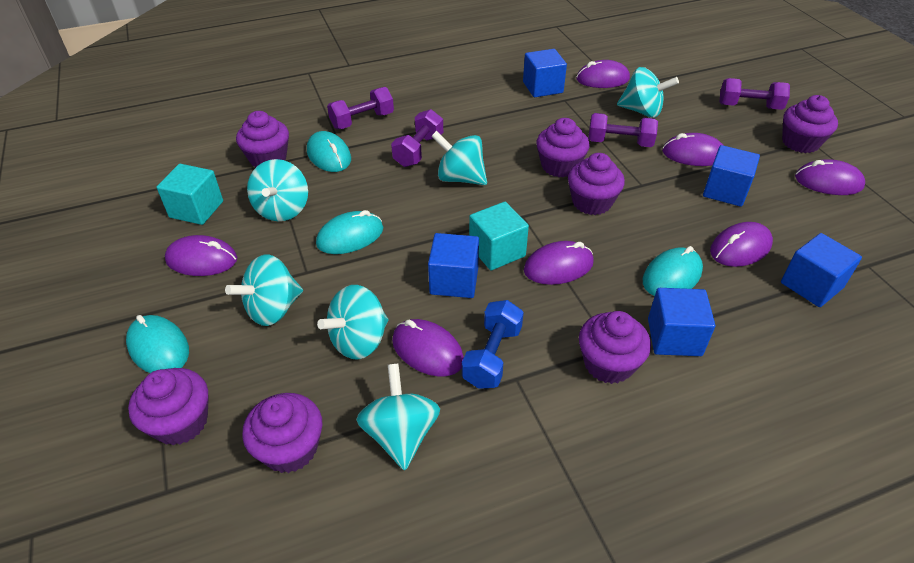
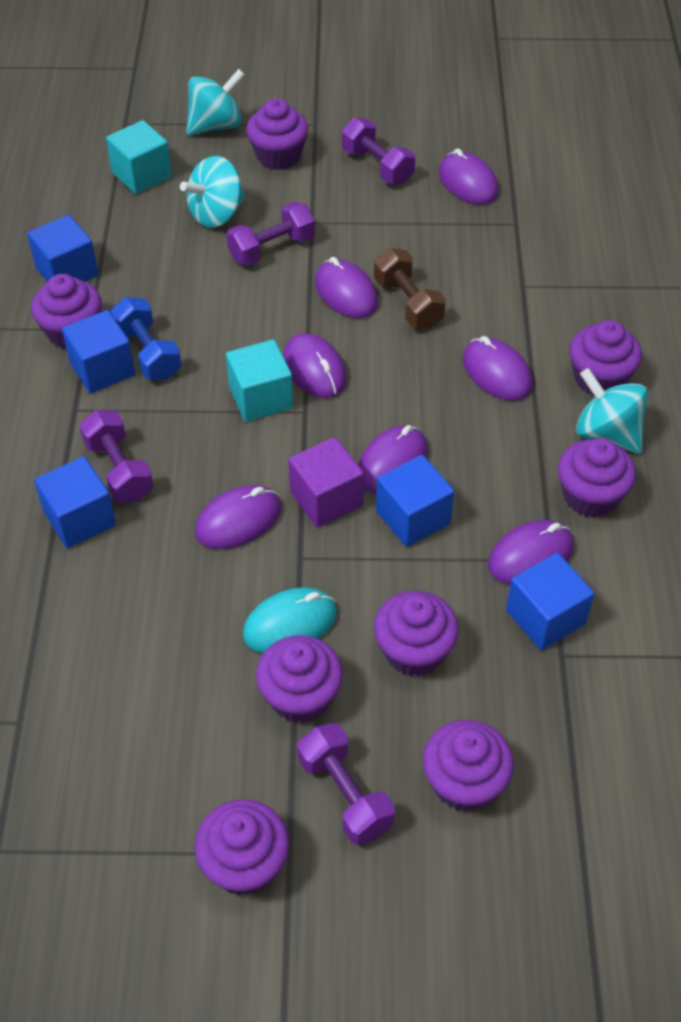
brown dumbbell: none = 0 -> [374,248,446,329] = 1
purple cube: none = 0 -> [288,437,364,527] = 1
purple cupcake: [128,368,209,445] [236,111,289,168] [242,393,322,473] [536,118,590,177] [568,153,625,215] [579,311,651,384] [782,95,838,153] = 7 -> [31,274,102,349] [195,799,289,895] [246,98,308,170] [256,635,343,723] [374,591,459,676] [423,720,514,812] [558,438,636,518] [569,320,642,396] = 8
turquoise mouse: [126,315,189,373] [307,131,351,172] [316,210,383,254] [643,246,703,296] = 4 -> [243,588,337,653] = 1
turquoise spinning top: [225,254,303,326] [247,159,308,221] [317,285,389,360] [356,364,440,470] [431,131,487,185] [617,67,679,118] = 6 -> [180,156,245,228] [186,69,245,135] [576,368,648,454] = 3

